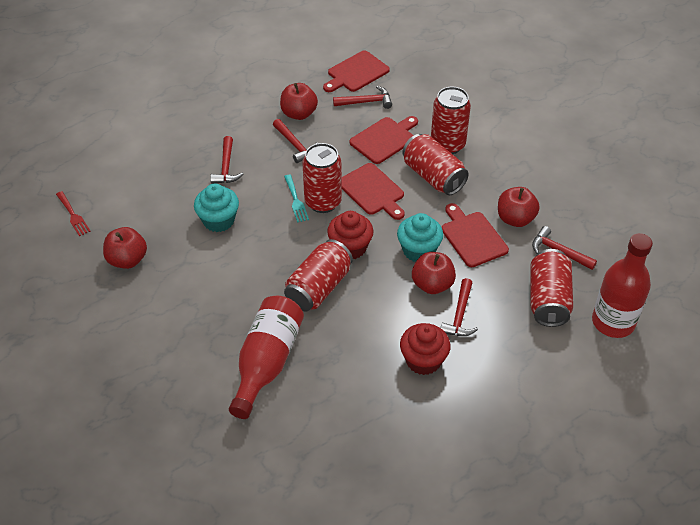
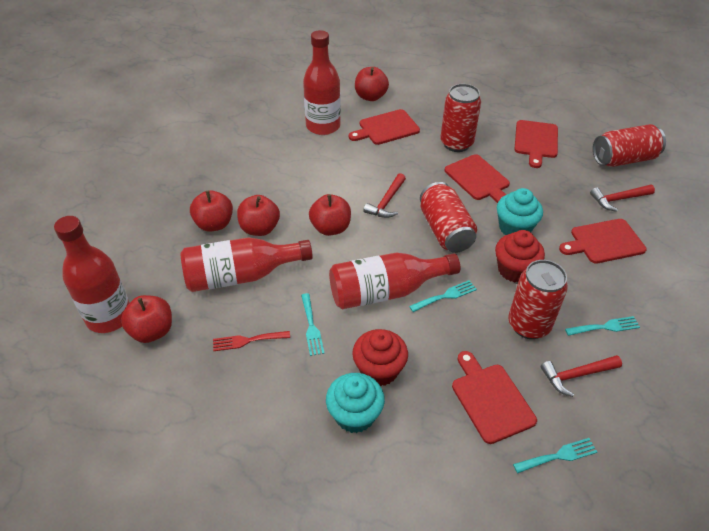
red apple: [103,227,147,269] [280,83,318,120] [412,252,456,294] [498,187,540,227] = 4 -> [121,295,172,343] [190,190,233,232] [237,195,280,236] [309,194,351,236] [355,67,389,101] = 5
red bottle: [229,296,304,419] [592,233,653,338] = 2 -> [54,216,130,333] [180,238,313,292] [303,30,341,135] [329,253,460,309] = 4
red can: [284,239,353,311] [302,143,342,213] [402,134,469,195] [431,87,471,154] [530,249,573,327] = 5 -> [420,182,477,253] [440,84,481,152] [508,260,568,339] [593,124,666,167] = 4
red cutting board: [323,50,390,92] [342,163,405,220] [349,116,418,164] [442,203,509,267] = 4 -> [349,109,420,145] [445,154,510,203] [452,351,537,444] [514,120,558,168] [559,219,647,264] = 5
red hammer: [210,136,243,184] [273,119,318,163] [333,86,392,109] [441,278,478,336] [532,226,597,270] = 5 -> [363,173,406,218] [540,355,622,397] [590,185,655,212] = 3
turquoise fork: [284,175,309,223] = 1 -> [301,293,324,356] [409,280,477,312] [513,438,597,473] [565,316,640,336] = 4

